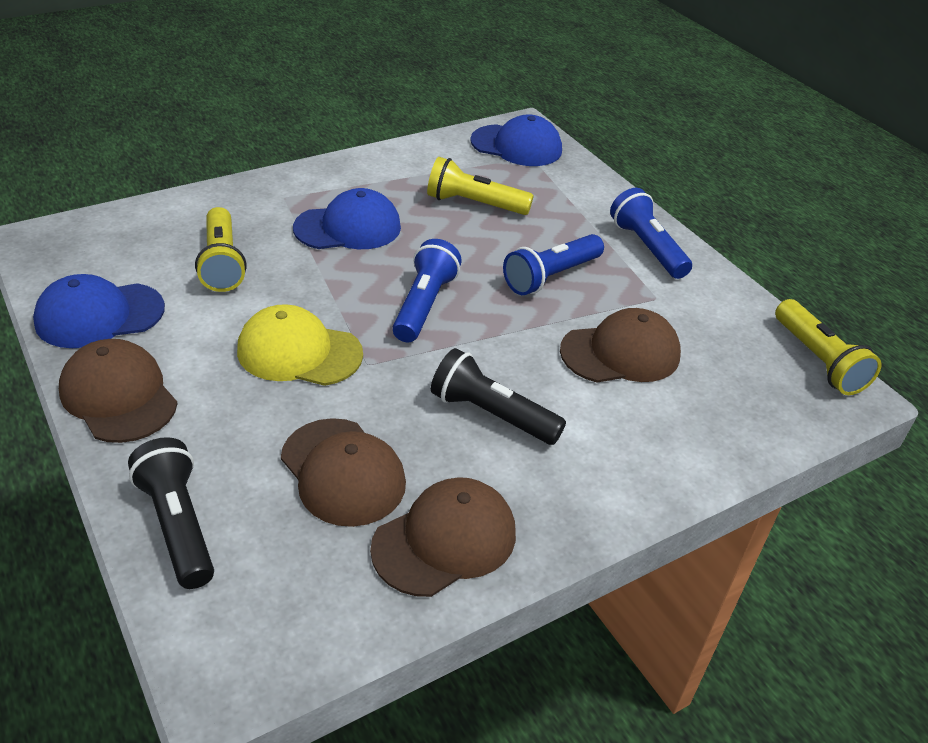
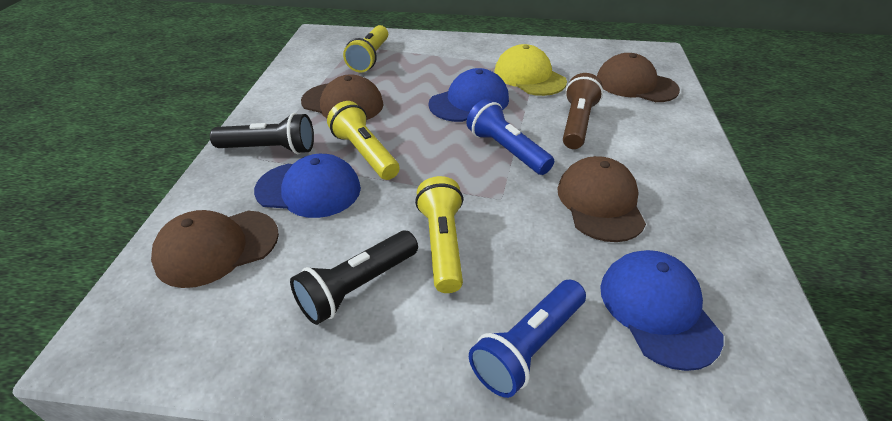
blue flashlight: [392,239,462,342] [503,234,604,295] [610,188,692,279] = 3 -> [467,99,554,175] [469,280,586,398] = 2
brown flashlight: none = 0 -> [563,73,603,149] = 1

